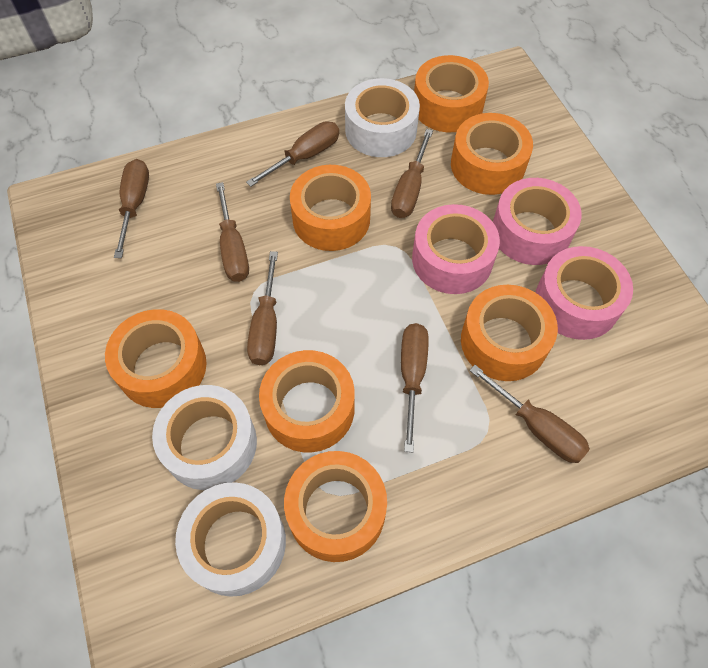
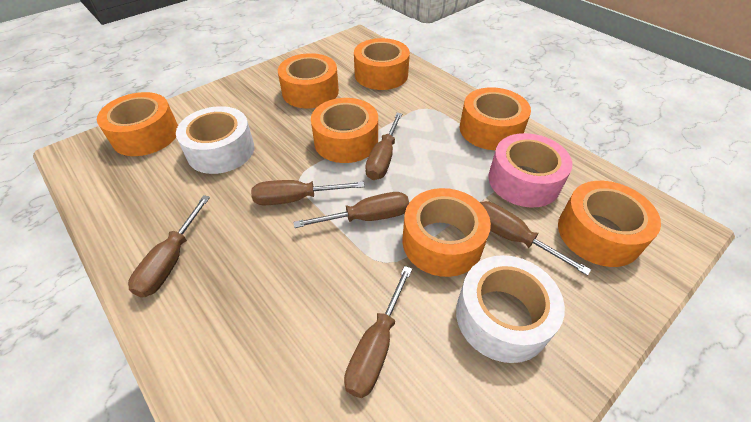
brown screwdriver: [114,159,149,258] [216,182,249,282] [246,121,339,187] [247,251,278,365] [391,129,433,218] [401,323,429,452] [469,365,590,463] = 7 -> [128,195,210,298] [251,180,364,205] [293,192,409,228] [344,266,412,398] [365,113,402,180] [480,201,591,276] = 6
pink tape: [412,204,500,294] [493,178,582,265] [535,246,633,340] = 3 -> [488,133,573,207] = 1
white tape: [152,385,257,490] [175,482,286,597] [345,78,420,157] = 3 -> [176,106,254,174] [456,255,565,363] = 2

